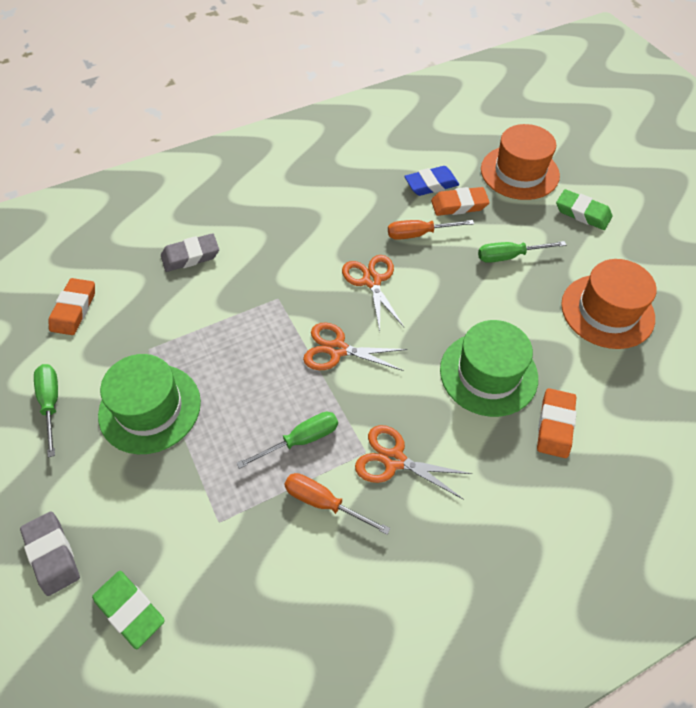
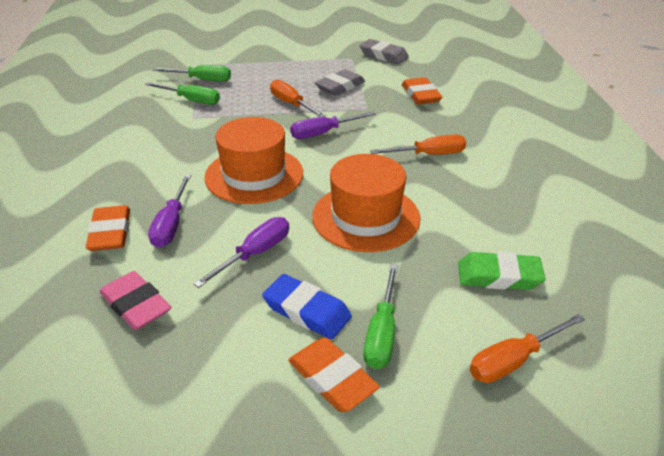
green eraser: [92,571,165,649] [556,189,612,230] = 2 -> [458,252,545,290] = 1
green hat: [98,354,201,454] [440,320,538,417] = 2 -> none = 0
orange scissors: [303,322,408,371] [342,255,404,331] [355,425,472,500] = 3 -> none = 0
orange screwdriver: [284,473,391,535] [388,220,474,240] = 2 -> [270,79,326,117] [370,135,466,155] [470,314,585,383] = 3
pink eraser: none = 0 -> [100,271,171,330] = 1
purple screwdriver: none = 0 -> [148,175,191,248] [193,217,289,288] [290,112,376,139] = 3

